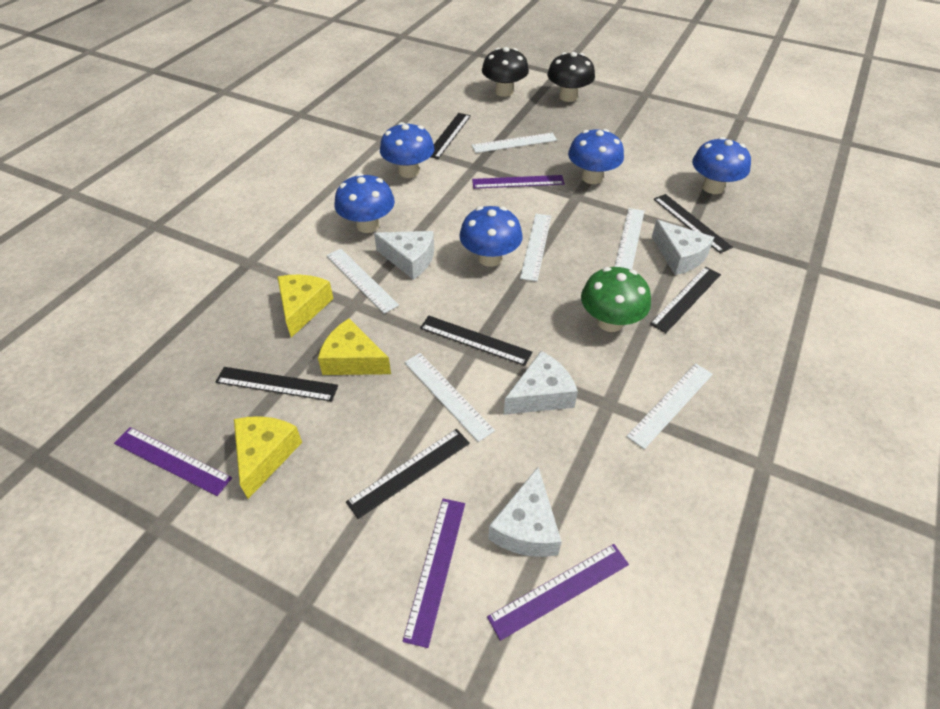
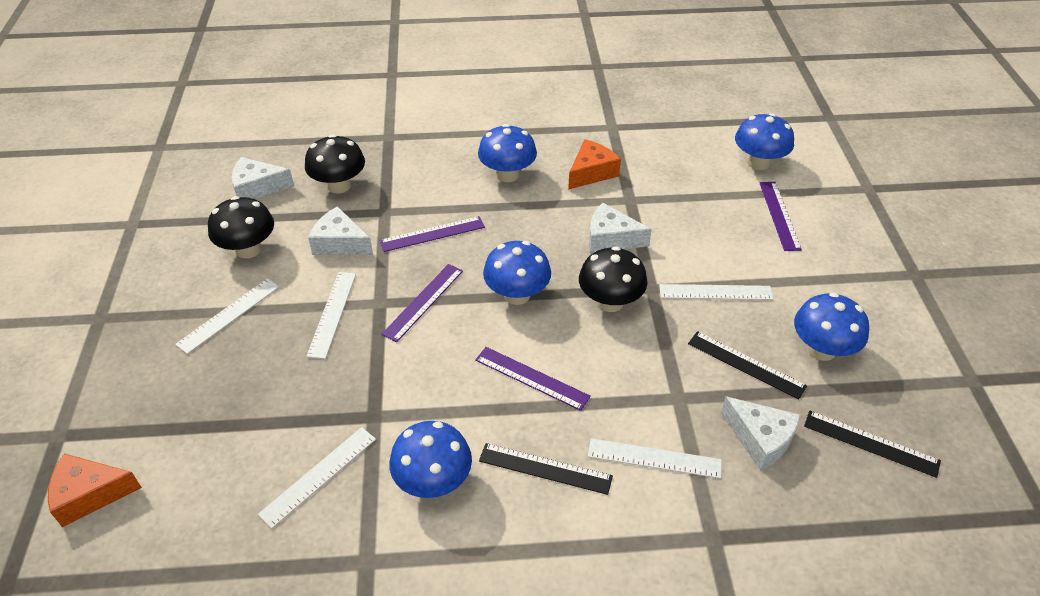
black mushroom: [482,47,529,97] [547,52,595,102] = 2 -> [208,196,274,259] [305,134,365,194] [579,246,648,312] = 3
black ruler: [216,367,338,402] [346,429,470,519] [420,316,532,366] [431,113,471,159] [650,266,721,333] [654,194,733,253] = 6 -> [479,443,613,495] [688,331,807,400] [804,411,941,478] = 3
green mushroom: [581,267,651,332] = 1 -> none = 0
orange cheese: none = 0 -> [48,454,142,527] [568,139,621,189] = 2
white ruler: [326,248,399,314] [404,353,495,442] [472,133,557,153] [520,214,551,282] [615,208,644,270] [626,363,713,449] = 6 -> [175,278,279,354] [257,427,376,529] [306,272,356,359] [588,438,722,479] [659,284,774,300] = 5
yellow cheese: [234,416,302,499] [277,275,334,338] [318,319,391,375] = 3 -> none = 0

